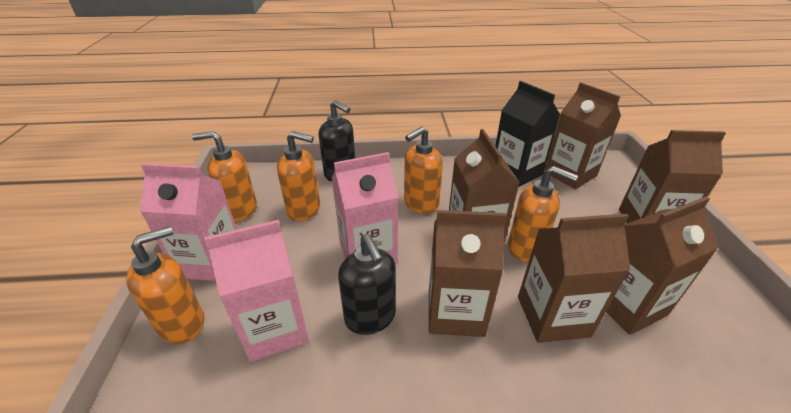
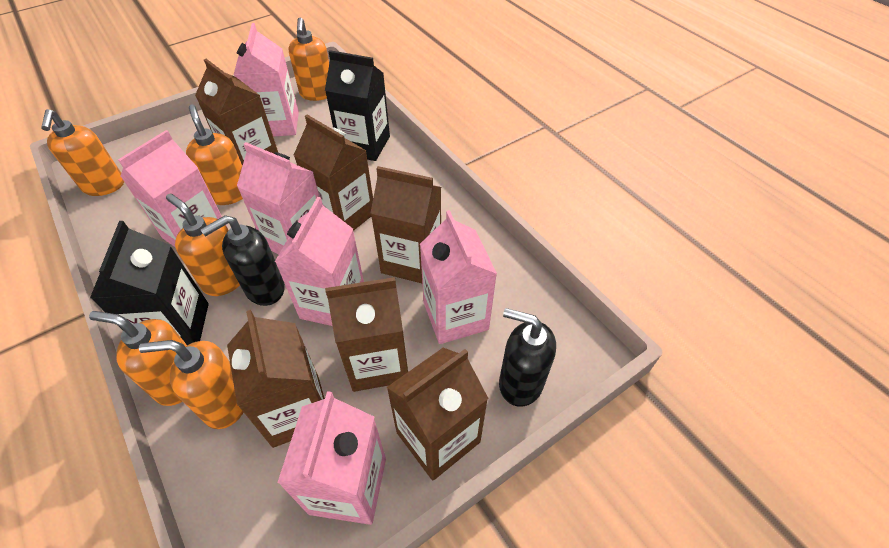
black carton: [495,81,560,187] = 1 -> [90,221,209,345] [325,50,390,161] = 2
orange soap dispenser: [126,226,204,344] [192,131,257,222] [277,131,320,221] [404,127,443,214] [508,166,578,262] = 5 -> [41,109,124,196] [89,311,187,406] [139,340,244,429] [166,193,240,296] [186,105,243,205] [289,18,329,101] = 6
pink carton: [140,163,237,281] [204,220,309,362] [332,152,398,264] = 3 -> [118,130,228,247] [233,23,299,136] [237,142,320,254] [275,197,364,326] [277,391,386,525] [420,210,497,344] = 6

